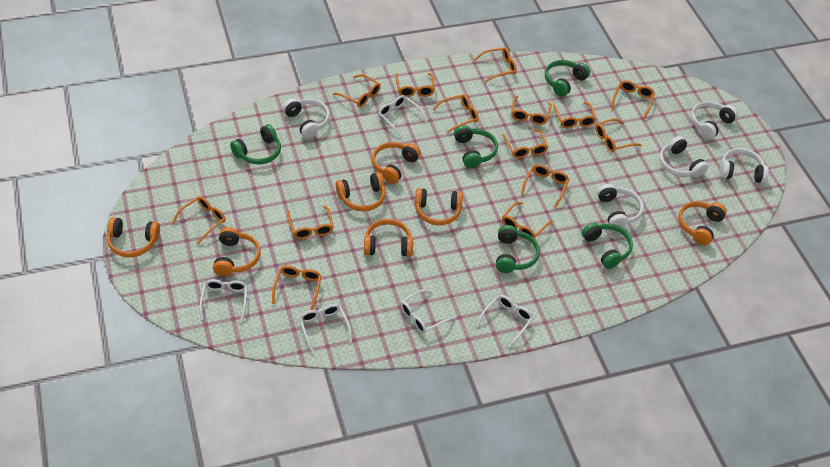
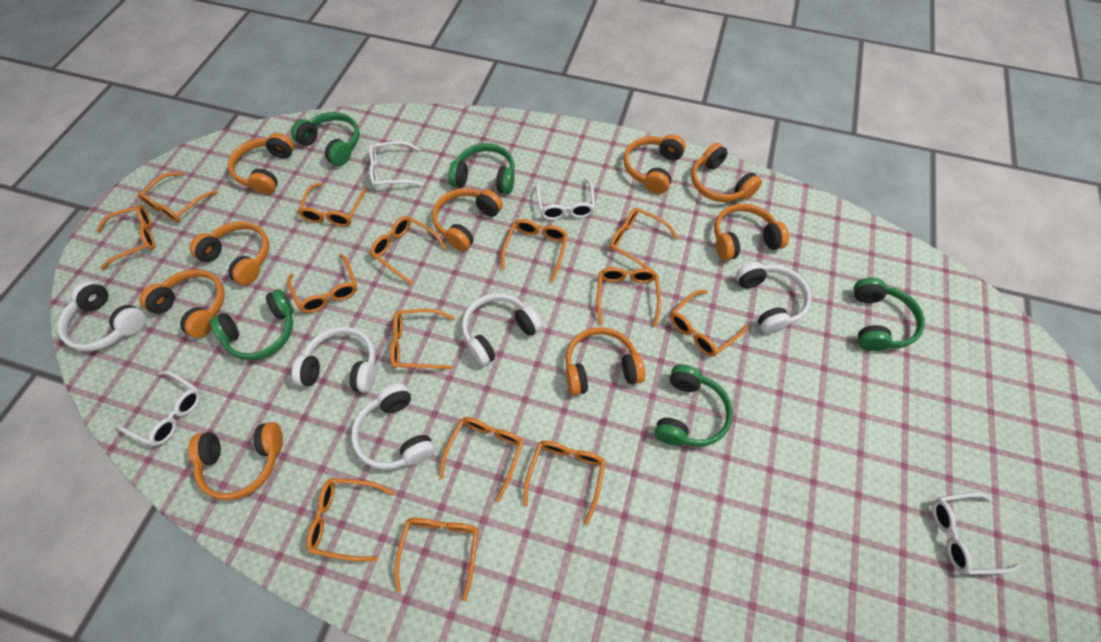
orange headphones: [107,217,160,257] [213,227,261,276] [336,172,386,211] [364,219,413,256] [372,142,421,184] [415,188,463,225] [678,201,727,245] = 7 -> [140,269,225,338] [188,422,283,500] [190,221,269,285] [228,133,294,194] [432,188,503,251] [566,327,645,395] [624,134,686,194] [691,143,762,202] [714,203,789,261] = 9
white glasses: [199,279,248,322] [299,304,352,354] [378,95,427,137] [400,289,455,334] [476,295,533,347] = 5 -> [115,371,201,446] [369,141,423,188] [536,178,595,220] [932,492,1022,575] = 4

